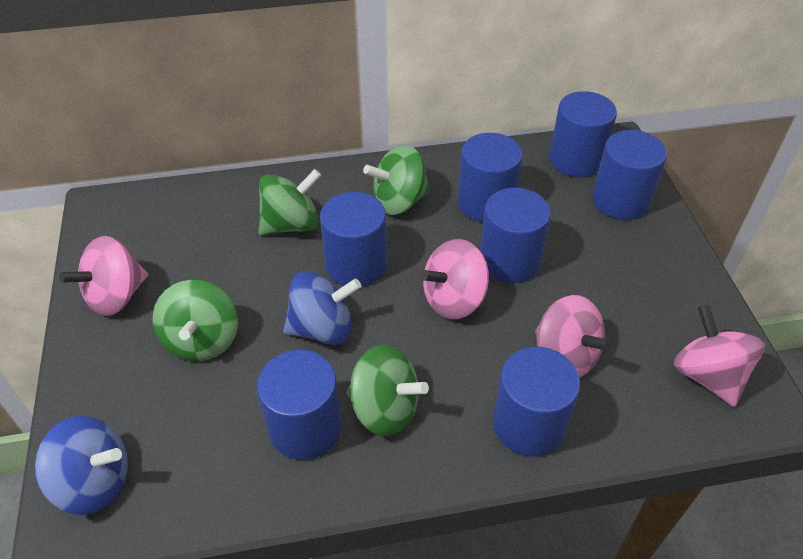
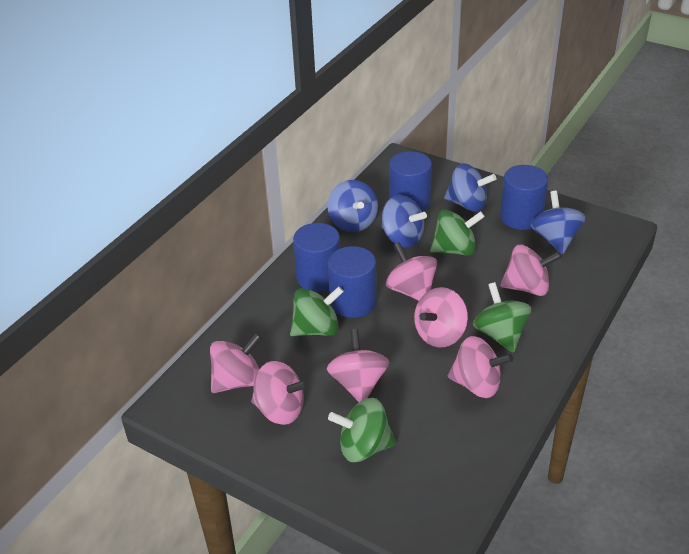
blue cylinder: [257,350,342,460] [320,192,387,287] [458,133,523,222] [480,188,551,283] [493,347,581,456] [549,91,617,177] [592,130,667,220] = 7 -> [293,223,340,292] [328,246,377,318] [389,151,432,212] [500,165,548,230] = 4
blue spinning top: [35,416,128,515] [283,271,361,345] = 2 -> [327,180,378,232] [381,195,427,247] [444,163,496,212] [531,191,586,254] = 4
pink spinning top: [59,236,148,316] [420,239,489,319] [535,295,613,378] [674,305,765,407] = 4 -> [210,333,262,393] [251,361,309,425] [327,329,389,402] [386,242,437,301] [414,287,468,348] [448,336,513,398] [501,245,562,296] = 7

